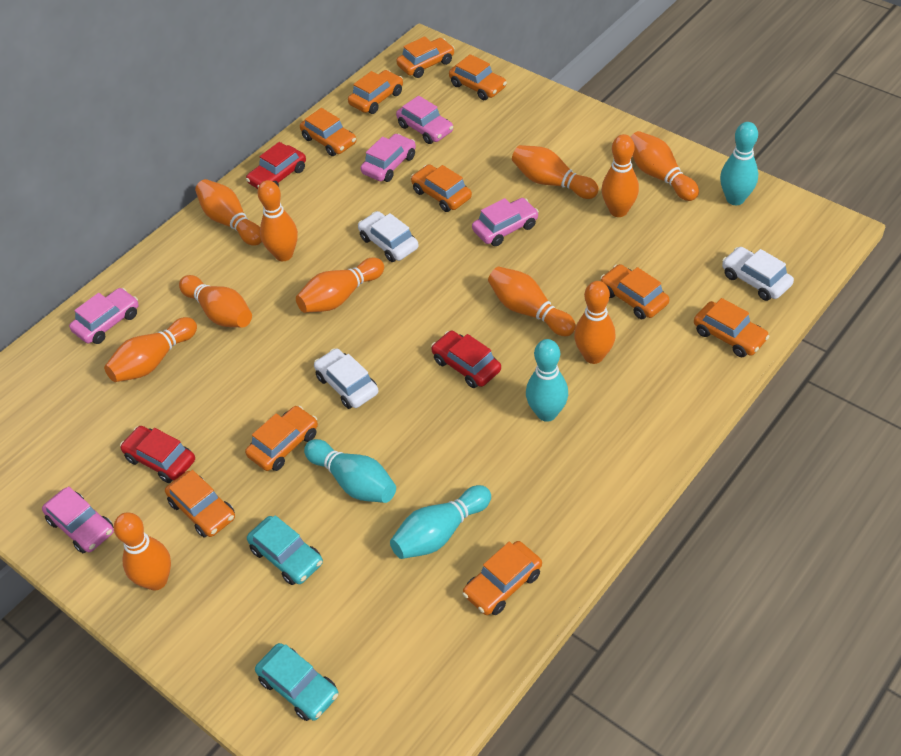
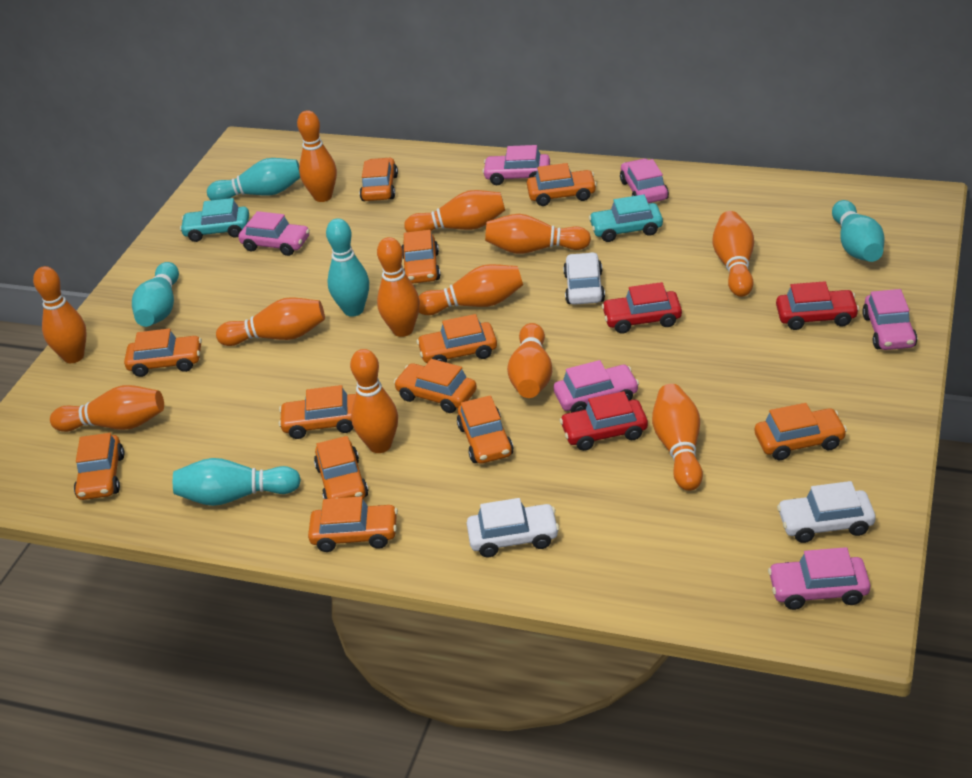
orange bowling pin: [104,317,197,382] [114,512,171,591] [179,275,252,328] [195,179,262,246] [257,180,298,261] [296,257,384,313] [488,267,576,336] [512,145,599,199] [574,281,616,364] [602,134,639,217] [630,131,699,201] = 11 -> [33,266,87,363] [50,385,164,432] [216,297,325,346] [297,110,337,202] [350,349,398,453] [377,237,420,337] [404,190,505,232] [419,264,523,315] [485,214,591,254] [507,323,552,398] [652,384,703,491] [712,211,754,297] = 12
orange car: [165,470,235,538] [245,406,318,471] [300,108,356,156] [348,70,403,114] [396,36,455,78] [411,164,472,212] [449,54,507,100] [463,541,542,615] [600,264,669,319] [694,298,770,357] = 10 -> [74,433,125,500] [124,328,202,377] [279,385,356,439] [308,496,398,552] [314,436,368,499] [360,157,398,201] [394,359,477,413] [402,230,441,284] [417,314,497,363] [457,395,514,464] [527,163,597,206] [755,403,847,460] = 12
pink car: [42,486,114,553] [69,288,139,344] [361,133,416,182] [396,96,453,144] [472,198,539,246] = 5 -> [238,211,310,256] [482,145,550,185] [554,360,639,413] [620,159,669,203] [768,547,870,610] [862,289,917,350] = 6
turquoise bowling pin: [304,439,396,503] [390,485,491,559] [526,339,568,422] [720,122,758,205] = 4 -> [132,262,179,327] [173,458,301,506] [207,158,300,200] [326,218,369,317] [832,200,884,262] = 5

